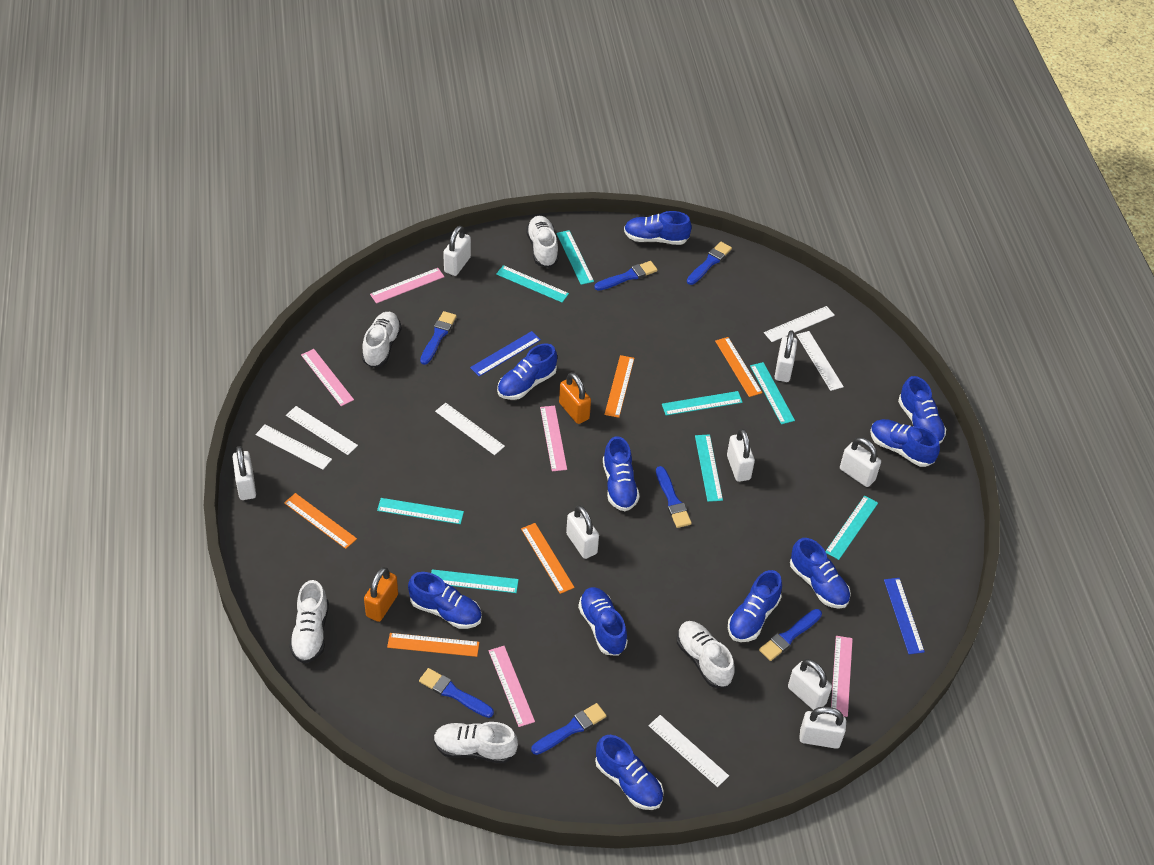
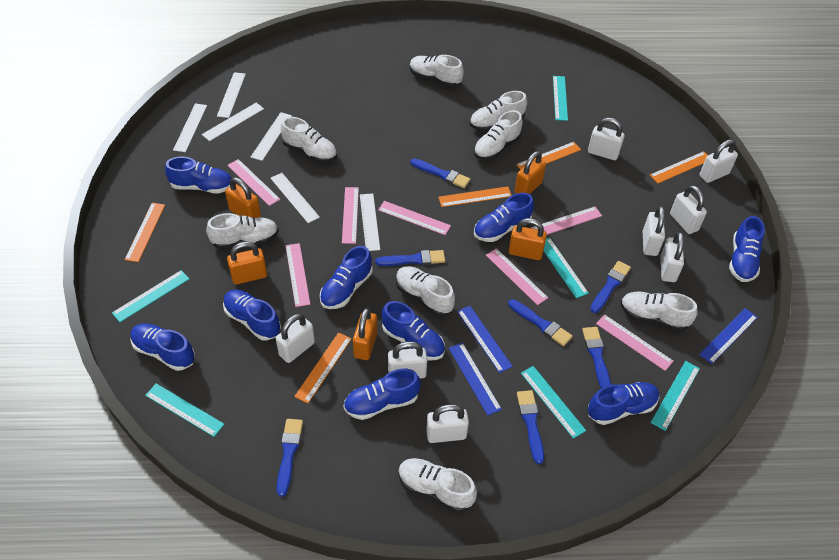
blue ruler: [470,331,541,377] [884,578,925,654] = 2 -> [449,343,502,416] [457,306,513,373] [699,308,758,364] = 3
blue shoe: [408,572,482,629] [497,343,557,400] [578,587,628,656] [595,735,664,810] [603,436,640,511] [624,211,692,245] [728,570,782,642] [790,538,851,609] [870,419,940,467] [898,376,946,444] = 10 -> [130,323,195,371] [165,157,232,194] [223,290,281,341] [320,246,372,309] [344,368,421,420] [382,301,445,361] [474,193,534,242] [588,382,660,425] [729,216,765,282] = 9
orange padlock: [364,567,398,622] [559,372,591,424] = 2 -> [225,177,261,218] [227,242,267,285] [353,308,378,360] [509,218,547,260] [515,151,546,194] = 5
pink ruler: [301,349,354,406] [370,268,444,304] [488,646,535,727] [540,406,567,471] [831,636,853,717] = 5 -> [227,159,280,206] [286,243,310,307] [342,187,359,244] [378,201,451,235] [486,248,548,305] [531,207,602,235] [596,314,673,371] = 7
turquoise ruler: [377,498,464,524] [431,569,519,593] [496,265,569,302] [556,230,594,285] [662,391,743,415] [695,434,723,502] [750,362,795,424] [825,496,878,560] = 8 -> [112,270,189,322] [145,383,224,437] [521,366,586,439] [544,237,589,298] [553,76,568,121] [651,361,700,431] = 6
white shoe: [290,580,329,663] [362,312,402,368] [434,722,518,764] [526,216,559,268] [677,621,735,688] = 5 -> [206,213,279,249] [281,117,337,163] [396,266,455,316] [398,458,477,512] [410,55,464,87] [470,91,527,131] [474,110,523,160] [621,292,698,331] = 8

